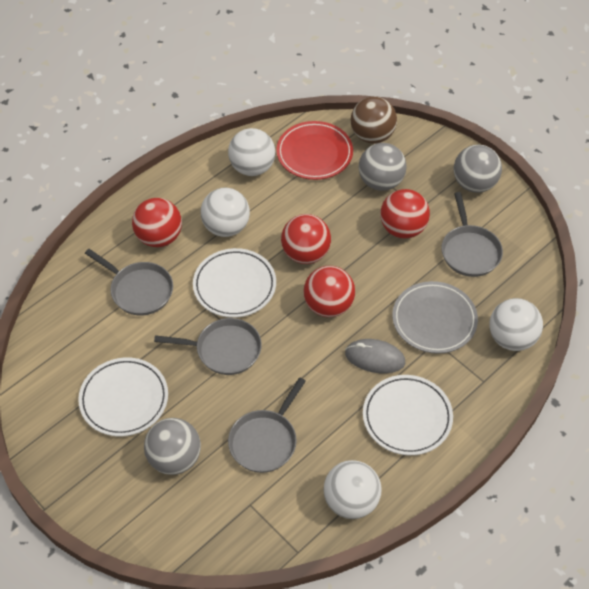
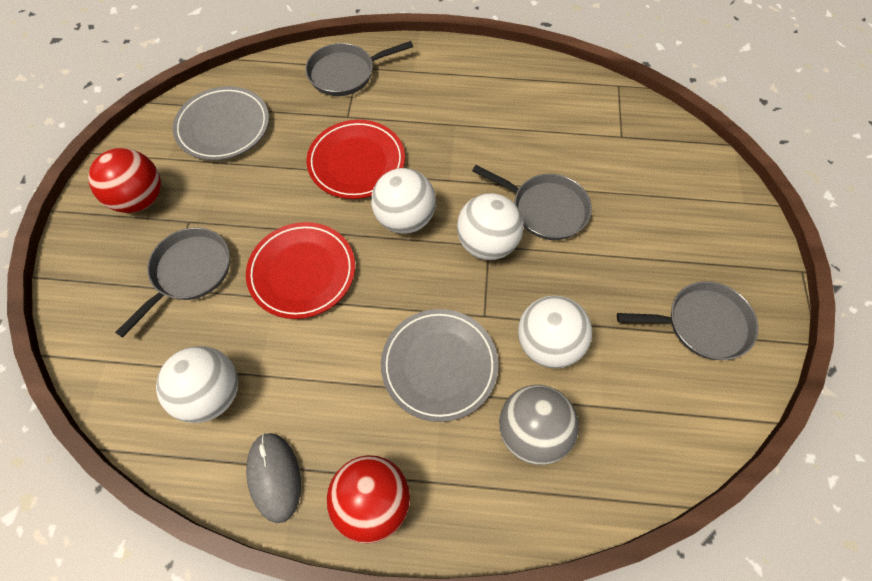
brown ball: [351,97,397,144] = 1 -> none = 0
grey ball: [144,418,201,475] [359,143,407,191] [454,145,502,193] = 3 -> [499,385,579,465] = 1
grey plate: [392,281,478,354] = 1 -> [173,86,269,160] [381,309,498,422] = 2
red ball: [132,198,182,247] [281,214,331,264] [303,266,355,317] [380,189,430,239] = 4 -> [88,148,161,213] [327,455,410,544] = 2
red plate: [276,121,353,180] = 1 -> [246,222,355,319] [307,120,405,199] = 2
white plate: [78,357,168,437] [193,248,276,318] [363,375,453,455] = 3 -> none = 0

